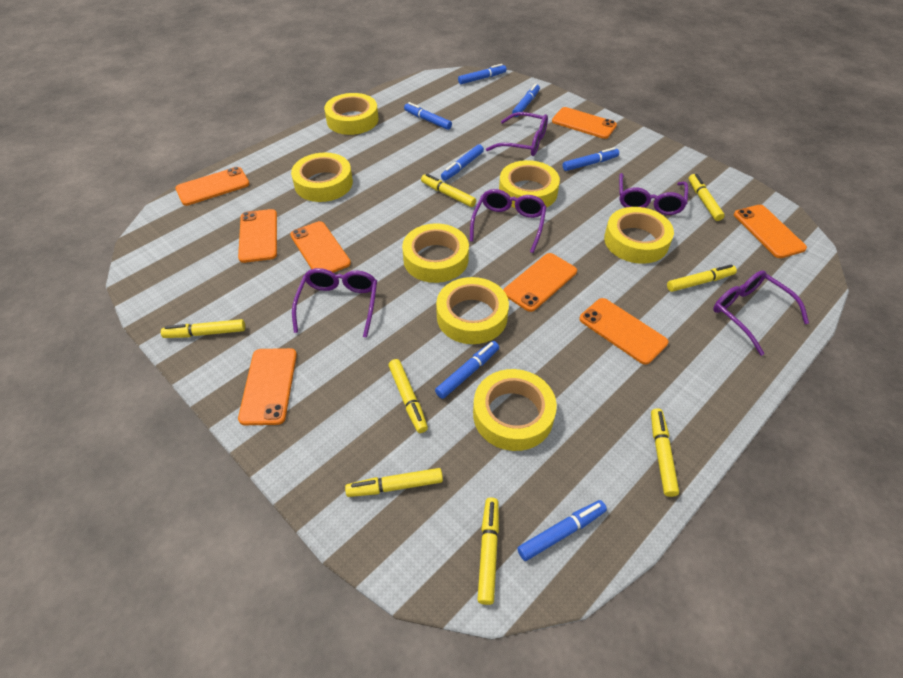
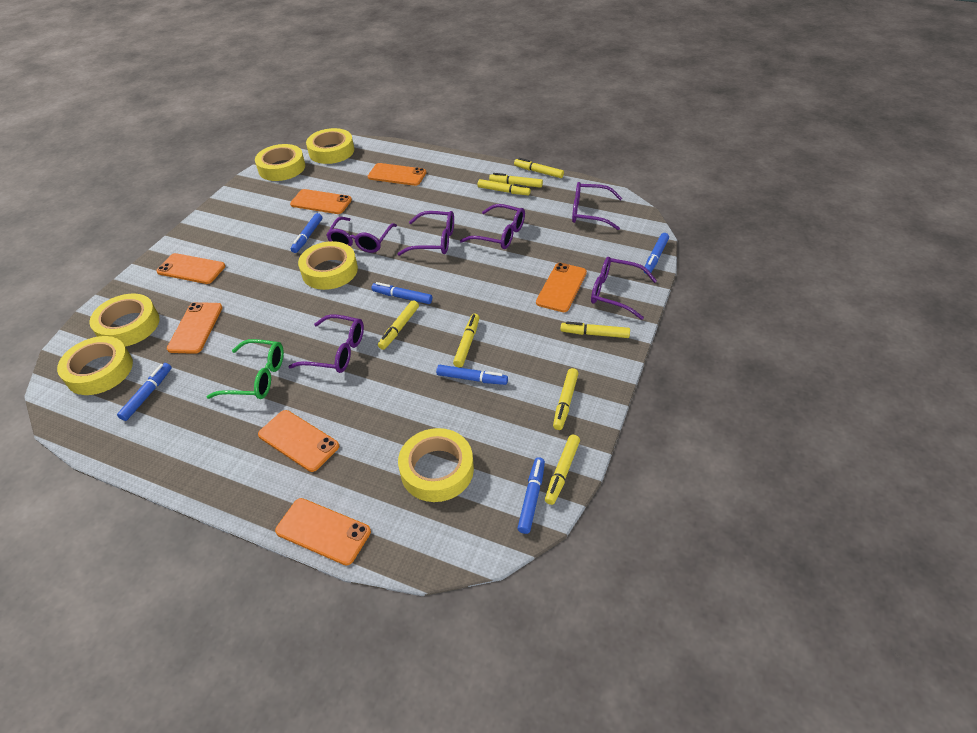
blue marker: [404,102,452,130] [435,341,499,399] [441,144,484,181] [458,64,507,84] [512,84,540,117] [517,500,607,561] [563,147,619,171] = 7 -> [117,363,172,421] [291,213,322,253] [371,282,432,304] [436,365,508,385] [518,457,545,534] [644,233,669,274] = 6
green glasses: none = 0 -> [207,339,284,399] = 1
orange phone: [175,167,250,206] [238,209,277,263] [238,348,297,425] [290,221,351,273] [503,253,577,312] [552,107,617,139] [579,298,669,365] [734,205,807,258] = 8 -> [156,253,225,284] [167,302,223,354] [258,410,339,472] [275,498,371,565] [290,189,352,214] [368,163,426,186] [536,263,587,312] = 7
purple glasses: [292,268,377,338] [470,189,546,253] [486,112,548,156] [619,173,688,215] [713,270,809,356] = 5 -> [288,314,364,373] [326,217,397,253] [397,211,454,256] [460,204,525,249] [572,182,622,230] [591,257,657,320] = 6
yellow tape: [291,153,353,202] [324,93,378,135] [402,223,469,283] [436,277,509,344] [473,369,557,451] [499,160,560,208] [604,207,674,264] = 7 -> [57,336,133,395] [90,294,160,346] [255,144,305,181] [298,241,358,290] [306,128,354,164] [398,428,474,502] = 6

